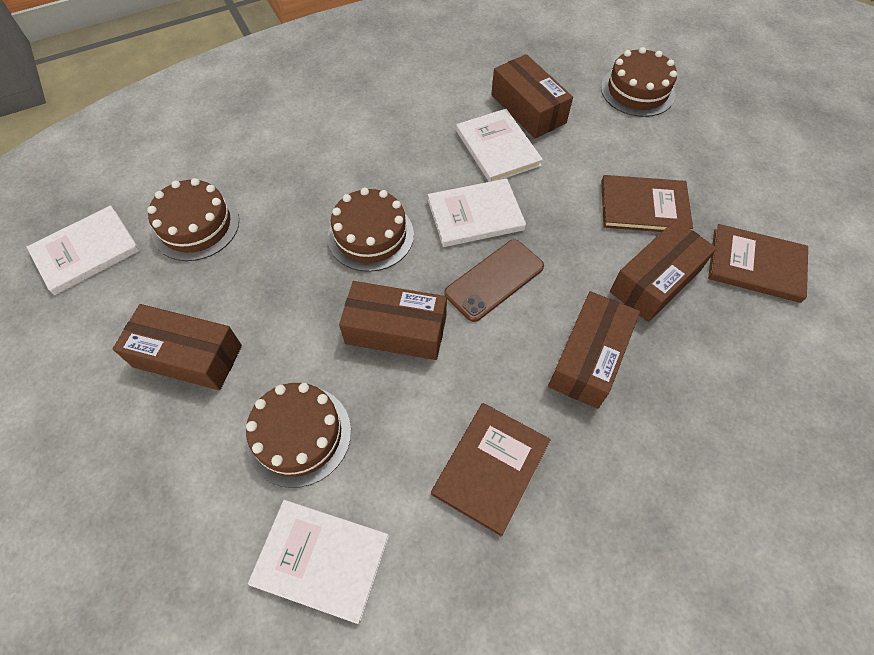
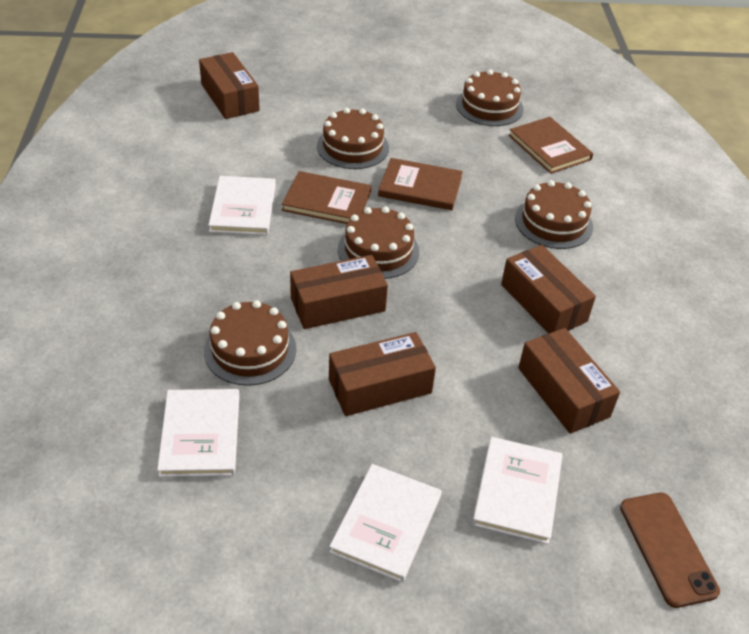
brown cake: [147,178,239,261] [246,383,351,488] [327,188,414,272] [601,47,677,117] = 4 -> [204,300,296,386] [317,108,389,169] [338,206,419,279] [456,69,524,126] [515,180,593,249] = 5

